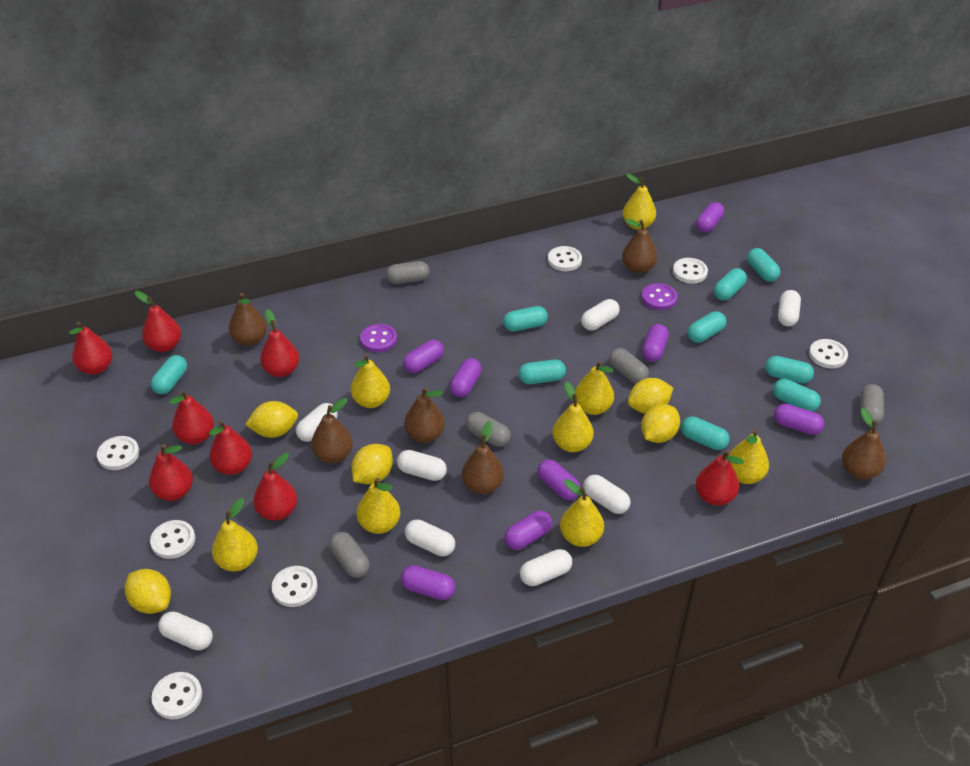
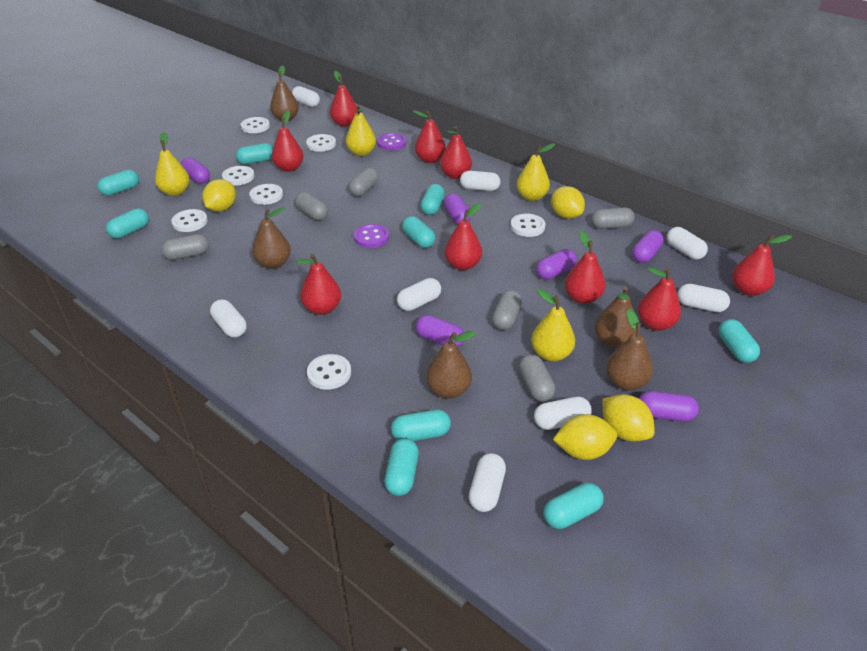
brown pear: [229,293,267,346] [311,398,353,463] [404,387,445,443] [462,421,504,494] [622,219,657,273] [842,408,886,479] = 6 -> [252,207,291,269] [270,65,299,121] [426,331,476,398] [595,286,637,348] [606,309,653,391] = 5
grey capsule: [329,532,370,578] [386,261,430,284] [466,412,511,447] [609,348,649,384] [860,384,884,425] = 5 -> [161,234,209,260] [295,192,328,220] [349,168,379,197] [492,290,522,330] [519,354,555,402] [591,207,635,229] = 6
purple capsule: [401,565,456,600] [403,340,444,373] [450,358,482,397] [504,511,552,550] [537,460,581,500] [642,324,669,362] [696,202,724,233] [774,404,824,435] = 8 -> [181,157,210,184] [416,315,464,347] [444,194,471,225] [536,249,577,280] [632,230,664,263] [639,391,699,422] = 6
red pear: [69,321,113,375] [135,291,181,352] [149,444,193,501] [169,390,214,444] [209,420,252,475] [253,453,297,521] [260,309,299,377] [696,450,744,506] = 8 -> [272,111,304,172] [296,254,341,315] [330,71,358,127] [413,110,446,163] [440,126,472,179] [445,203,482,270] [565,230,605,304] [638,267,681,331] [732,235,792,296] = 9
yellow lemon: [125,569,171,614] [245,401,298,438] [352,444,393,484] [628,378,673,414] [641,404,680,443] = 5 -> [202,179,236,212] [551,186,585,219] [553,414,617,460] [602,394,655,441] = 4
yellow pear: [212,498,258,572] [351,354,390,408] [357,478,401,534] [553,381,594,452] [560,479,604,547] [575,361,614,415] [623,173,656,230] [728,429,769,484] = 8 -> [155,132,190,196] [346,105,376,156] [516,143,555,201] [531,289,575,362] = 4

